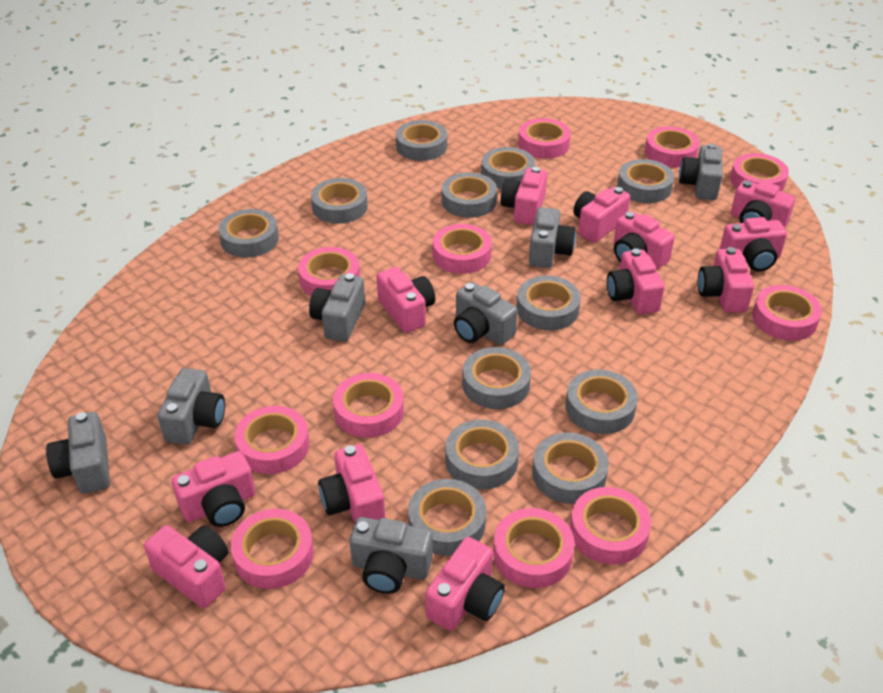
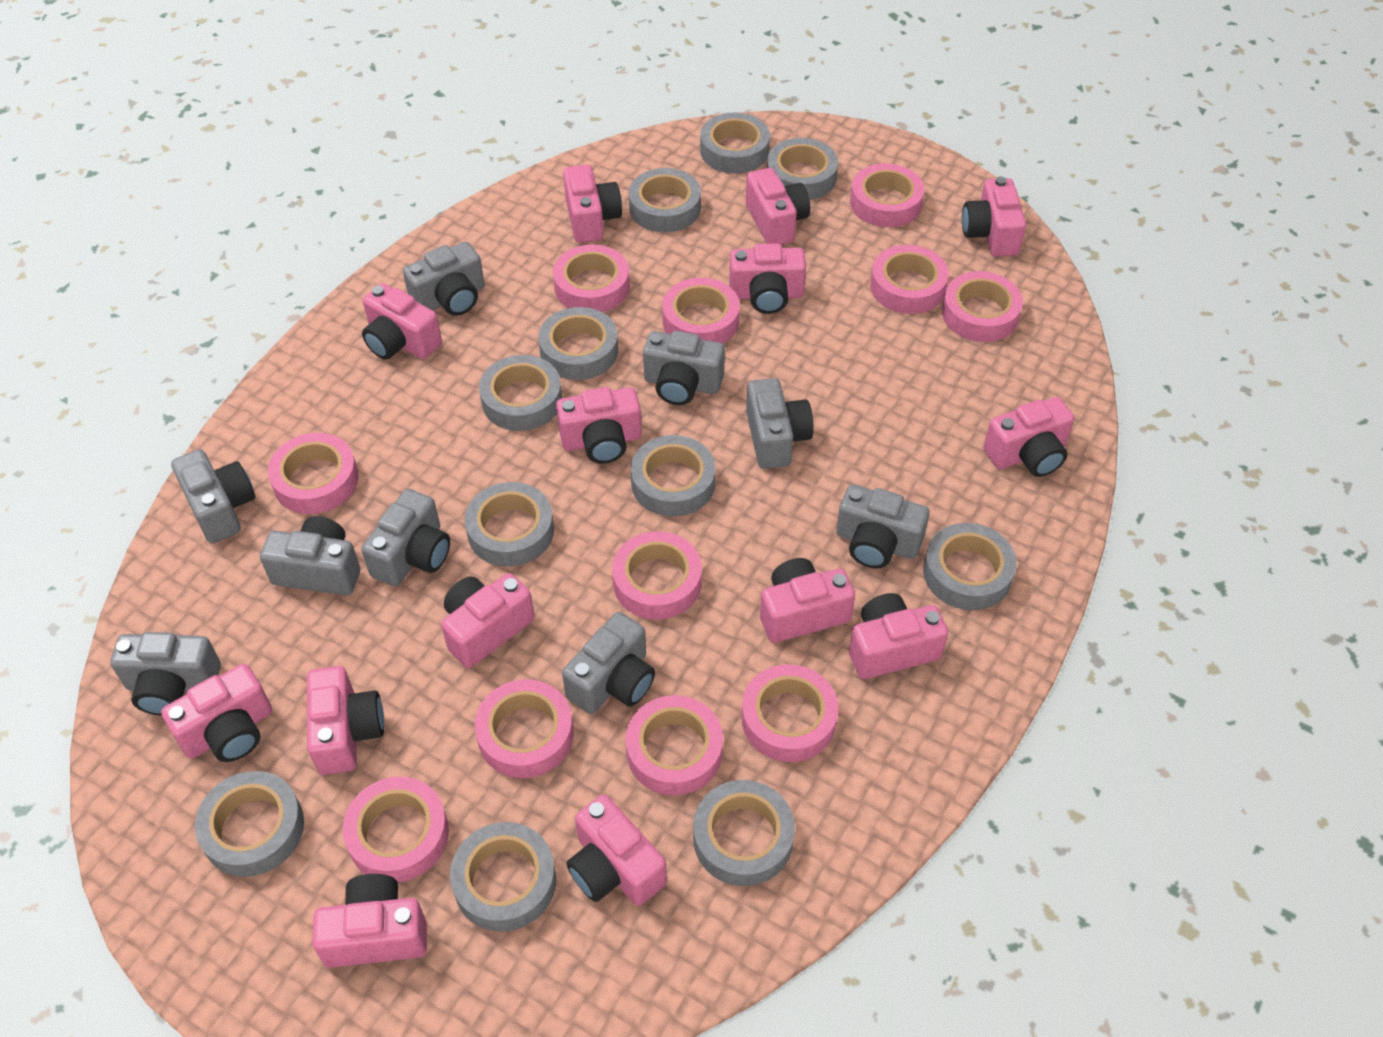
grey camera: [46,412,110,494] [157,368,225,445] [309,273,365,342] [350,517,433,594] [454,282,518,345] [529,207,576,268] [679,144,723,200] = 7 -> [110,632,221,716] [171,449,255,544] [260,516,360,595] [361,489,450,586] [403,242,485,316] [562,612,655,714] [643,331,725,405] [746,378,814,469] [836,484,930,569] = 9
grey tape: [218,209,279,257] [311,178,368,224] [396,120,447,161] [408,479,486,556] [442,173,497,218] [445,419,519,489] [462,347,531,409] [481,147,535,189] [517,276,581,331] [532,433,609,504] [565,369,638,434] [617,159,674,203] = 12 -> [195,771,304,877] [450,822,556,932] [464,482,554,567] [479,355,562,431] [538,307,618,380] [629,168,701,232] [630,435,716,517] [693,780,795,886] [700,113,770,173] [767,138,838,200] [923,523,1017,610] = 11
pink camera: [144,525,228,608] [171,451,255,527] [318,444,385,523] [376,267,435,333] [425,537,505,631] [501,167,547,225] [574,187,630,243] [607,248,665,314] [614,211,675,269] [698,247,754,313] [720,217,787,271] [731,180,795,228] = 12 -> [161,664,272,762] [307,666,384,775] [312,874,427,968] [362,283,442,360] [441,573,534,668] [556,387,642,464] [563,165,622,243] [566,794,667,906] [729,243,806,314] [746,168,810,245] [760,558,855,643] [849,593,948,679] [962,176,1026,257] [983,397,1074,477] = 14

